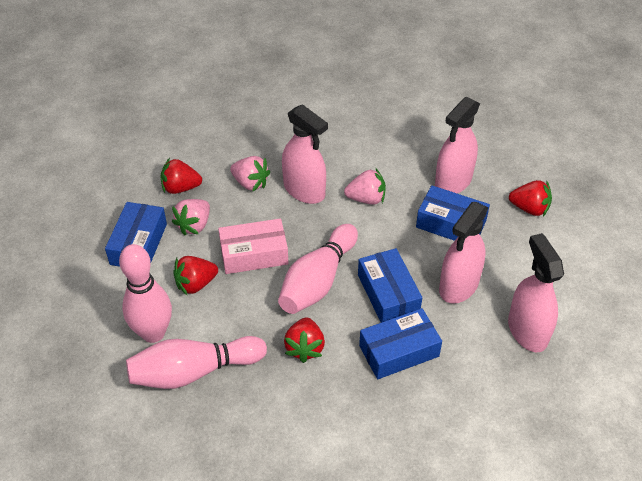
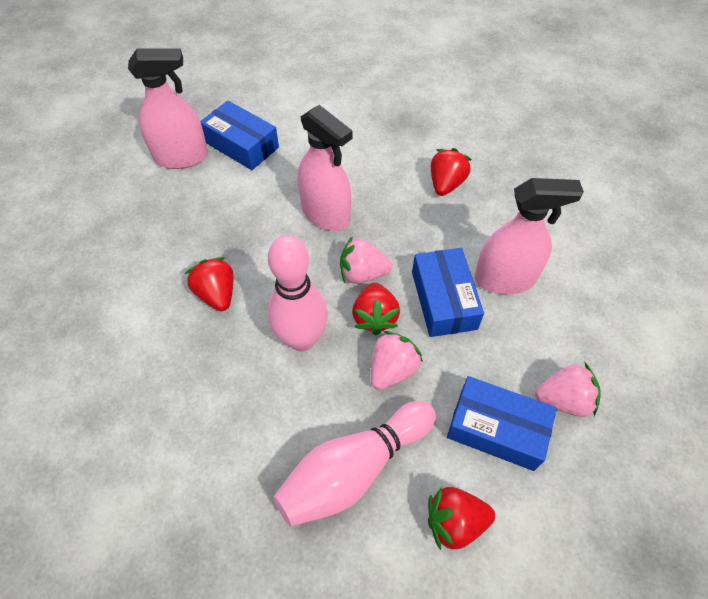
blue box: [105,202,167,267] [358,248,422,323] [359,308,442,379] [416,185,490,241] = 4 -> [200,101,279,170] [412,248,484,337] [447,376,557,471] = 3
pink bowling pin: [119,244,172,343] [126,336,267,389] [278,224,358,314] = 3 -> [268,235,328,351] [273,401,436,527] = 2
pink box: [218,218,289,274] = 1 -> none = 0
pink spray bottle: [282,104,328,204] [435,96,480,193] [439,202,488,304] [508,233,564,352] = 4 -> [128,48,208,169] [298,105,353,231] [475,178,584,294] = 3

